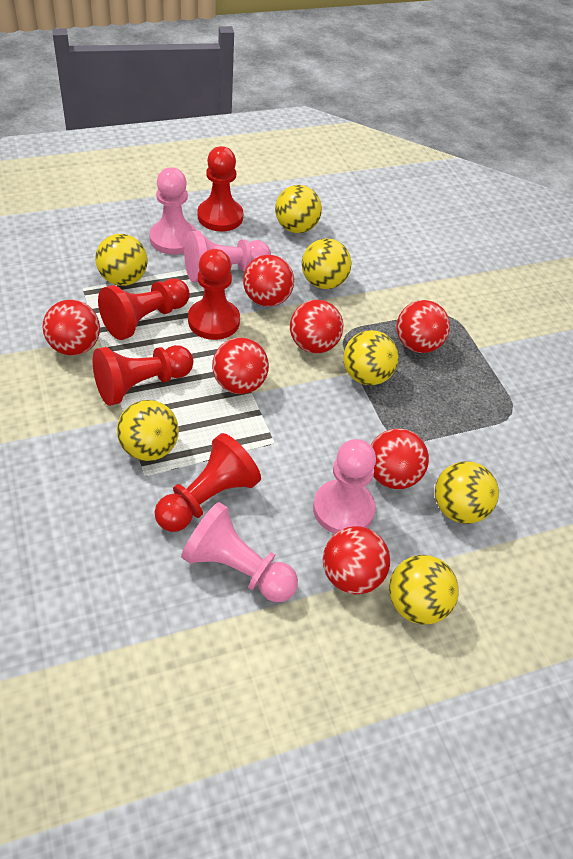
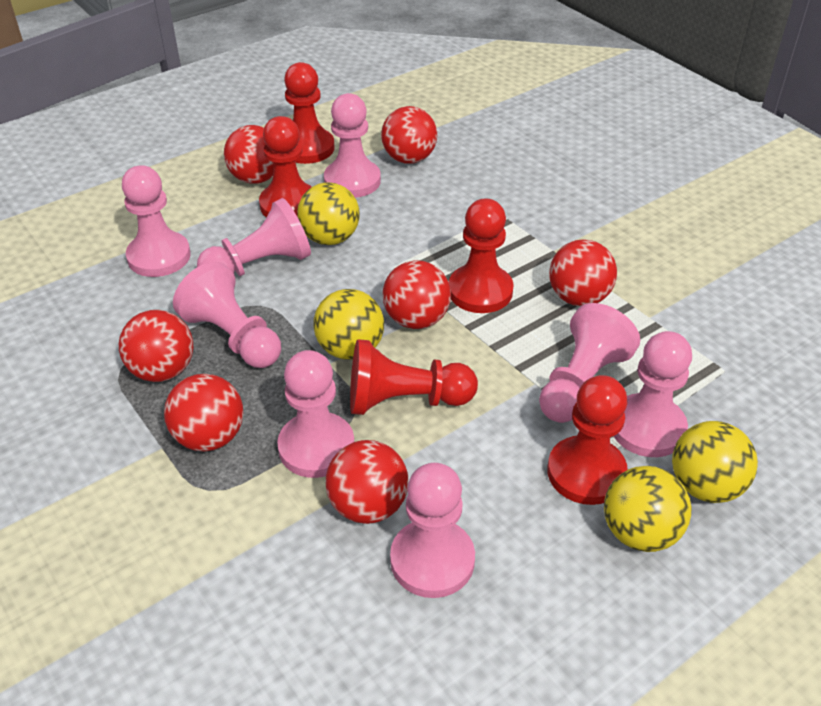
pink pawn: [149,167,197,255] [181,502,298,602] [184,231,271,282] [313,439,376,534] = 4 -> [122,165,191,277] [173,261,281,368] [197,198,311,276] [277,350,354,478] [324,93,381,198] [390,463,475,598] [539,303,640,423] [614,331,692,457] = 8
yellow ball: [95,234,148,286] [117,400,179,461] [275,185,322,233] [302,238,351,289] [343,330,399,385] [389,555,459,625] [435,461,499,524] = 7 -> [297,182,360,245] [313,289,384,360] [604,466,691,552] [672,421,758,503] = 4

